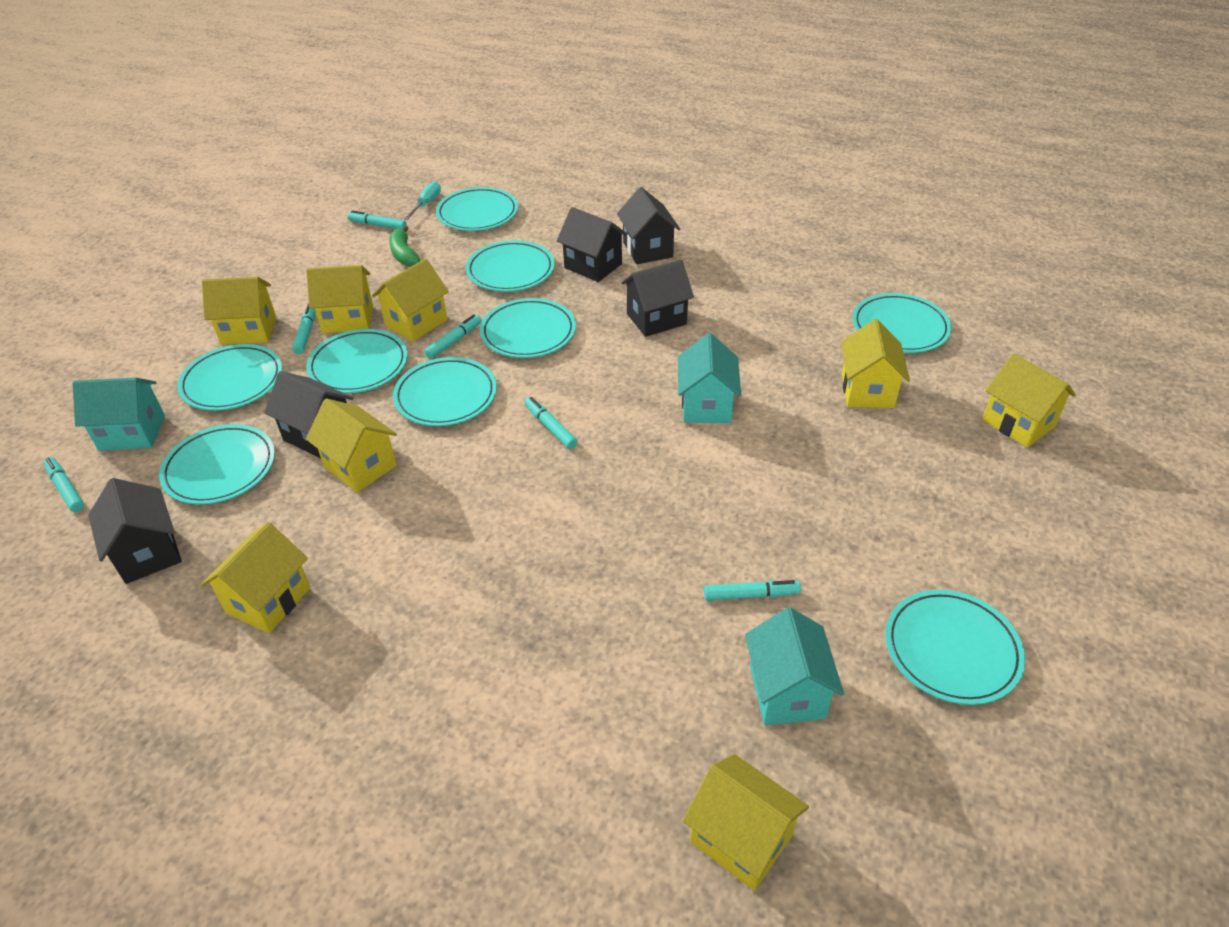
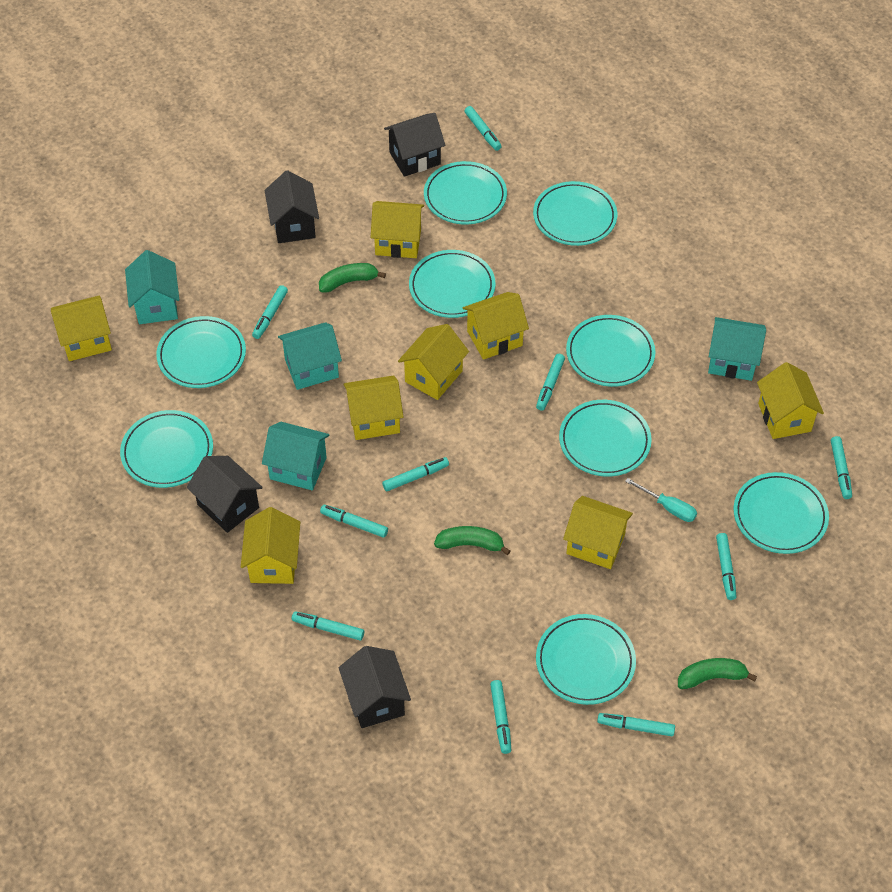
black house: [88,478,182,584] [264,371,354,459] [557,207,627,282] [617,187,680,264] [621,260,694,337] = 5 -> [187,456,263,533] [265,170,319,243] [338,646,411,728] [384,113,445,177] = 4
green banana: [389,225,420,267] = 1 -> [319,263,386,292] [434,526,511,555] [678,658,757,689] = 3
turquoise house: [72,377,165,451] [678,333,741,423] [745,607,844,725] = 3 -> [125,250,179,324] [262,422,329,490] [278,322,342,390] [708,317,766,381] = 4
turquoise marker: [43,457,84,512] [292,303,316,354] [347,210,407,229] [424,314,482,359] [524,397,577,449] [704,580,801,601] = 6 -> [252,285,288,339] [292,611,364,640] [320,505,388,538] [382,457,449,491] [465,106,502,151] [490,680,511,754] [536,354,565,411] [597,713,675,736] [716,533,737,600] [831,436,852,499] = 10

